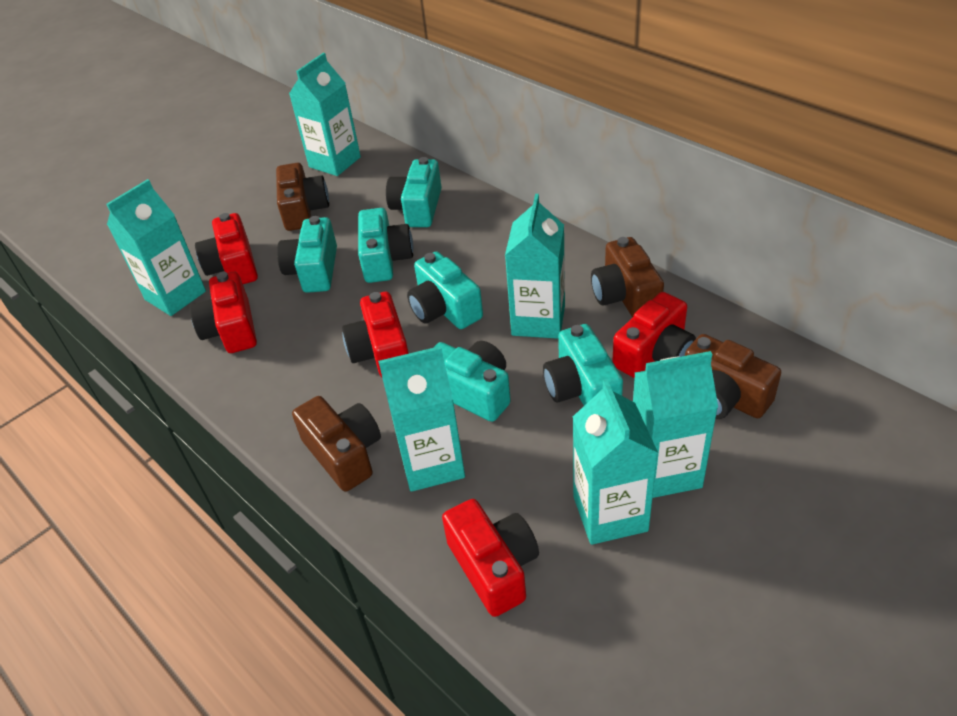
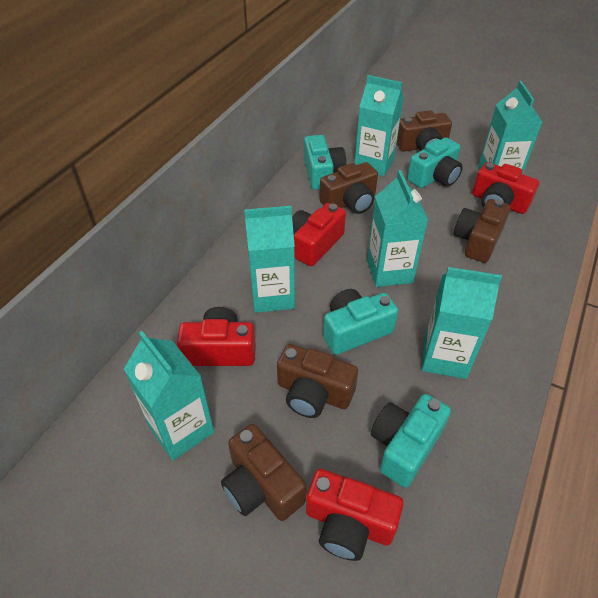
brown camera: [276,163,329,231] [292,396,381,492] [591,237,664,317] [685,334,781,419] = 4 -> [221,424,306,521] [277,344,358,418] [319,162,378,214] [397,110,452,151] [454,199,511,263] = 5
red camera: [189,272,257,353] [195,213,258,284] [342,292,409,377] [442,499,539,617] [612,292,696,378] = 5 -> [177,307,256,366] [292,203,346,266] [306,469,404,561] [472,162,539,214] = 4
turquoise camera: [277,216,337,293] [358,208,413,283] [386,157,442,227] [407,252,483,329] [433,341,511,422] [543,324,623,406] = 6 -> [304,135,346,190] [323,289,398,355] [371,394,451,488] [407,137,463,188] = 4

